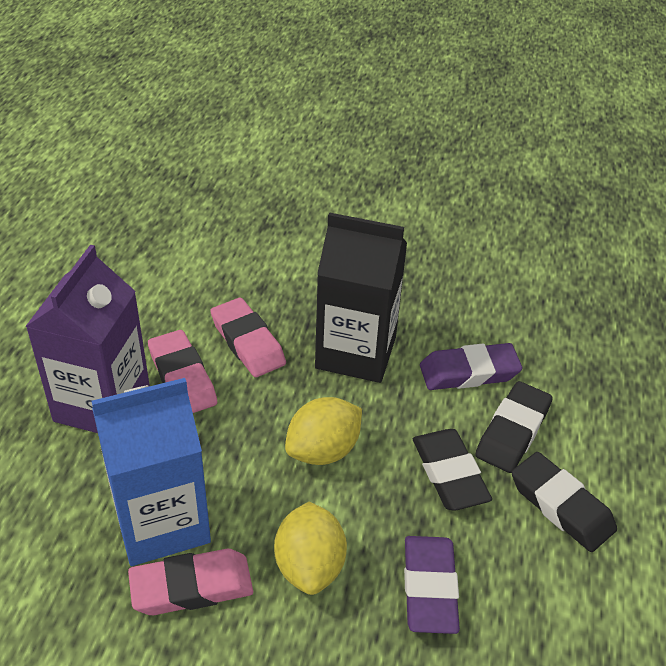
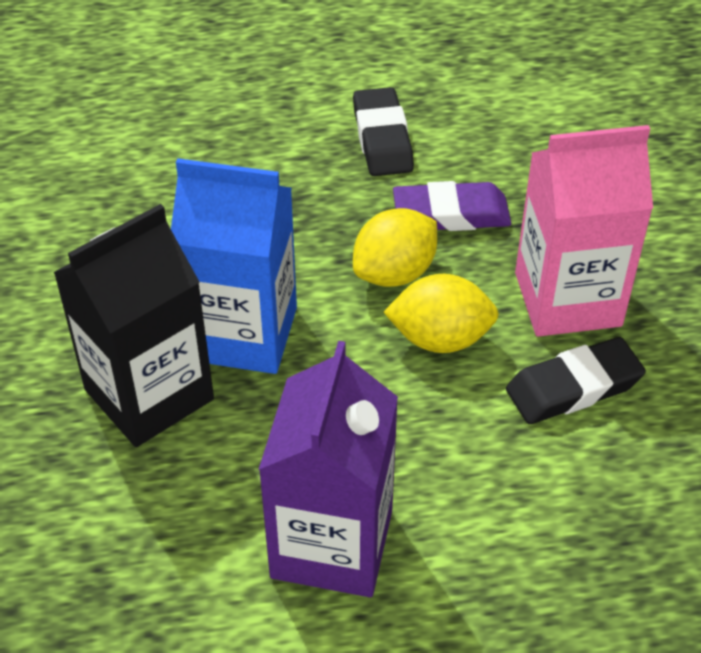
black eraser: [413,429,492,511] [475,381,553,473] [511,452,617,552] = 3 -> [353,87,414,176] [506,337,646,424] = 2
pink carton: none = 0 -> [515,125,653,337] = 1
pink eraser: [128,549,253,615] [148,330,217,413] [210,298,286,377] = 3 -> none = 0
purple eraser: [404,536,460,634] [420,343,523,390] = 2 -> [393,181,511,231] = 1

